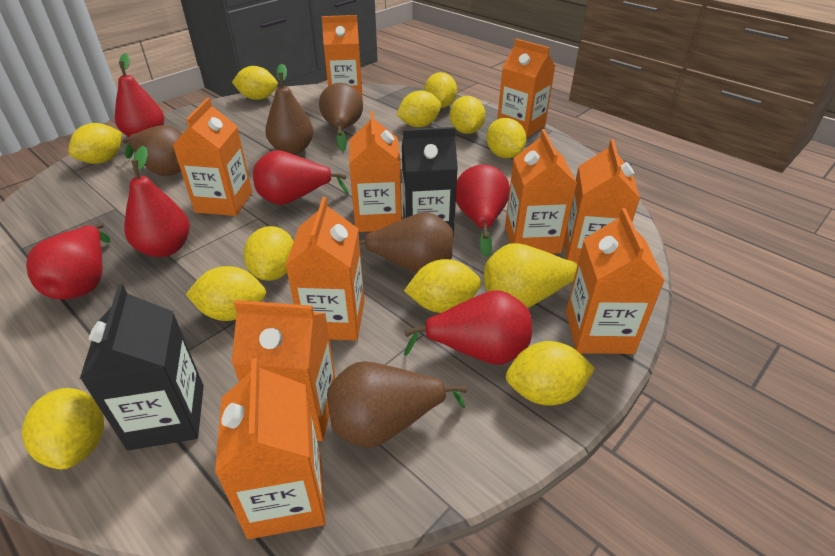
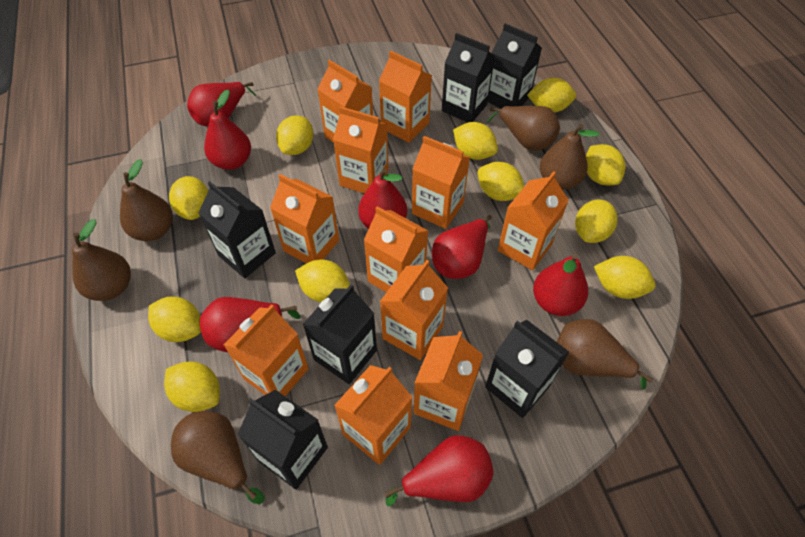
black carton: [80,284,204,450] [402,127,458,237] = 2 -> [198,181,276,278] [238,390,328,490] [303,284,377,384] [442,33,495,122] [485,320,569,418] [488,23,542,109] = 6
brown pear: [123,125,183,176] [265,64,313,155] [319,83,363,152] [327,361,467,448] [359,212,453,273] = 5 -> [72,219,131,301] [120,159,173,241] [171,411,265,504] [486,106,560,151] [540,124,599,190] [557,319,653,390] = 6
orange carton: [172,98,252,216] [215,358,326,539] [231,300,335,441] [285,197,364,340] [321,15,363,99] [349,111,402,232] [497,39,555,138] [505,129,577,254] [564,139,640,265] [566,208,665,354] = 10 -> [224,304,309,396] [270,174,339,264] [317,60,373,143] [333,106,388,194] [334,365,412,465] [364,206,428,292] [379,50,432,143] [380,260,448,360] [412,136,470,229] [413,331,483,431] [498,171,569,270] = 11
red pear: [26,222,111,300] [115,53,164,137] [124,146,190,257] [253,150,349,205] [404,290,532,365] [456,165,510,257] = 6 -> [187,82,256,127] [200,297,300,352] [204,90,251,170] [358,168,407,229] [385,435,494,506] [432,215,492,279] [533,253,588,316] = 7
yellow pear: [484,243,577,308] = 1 -> none = 0

